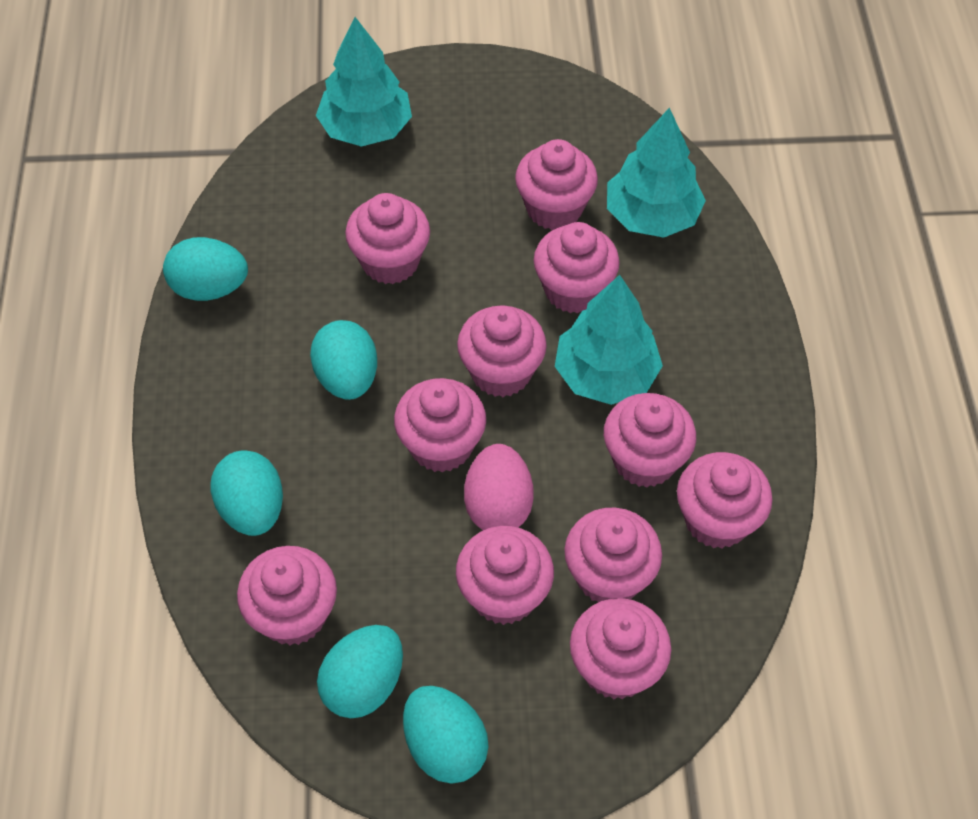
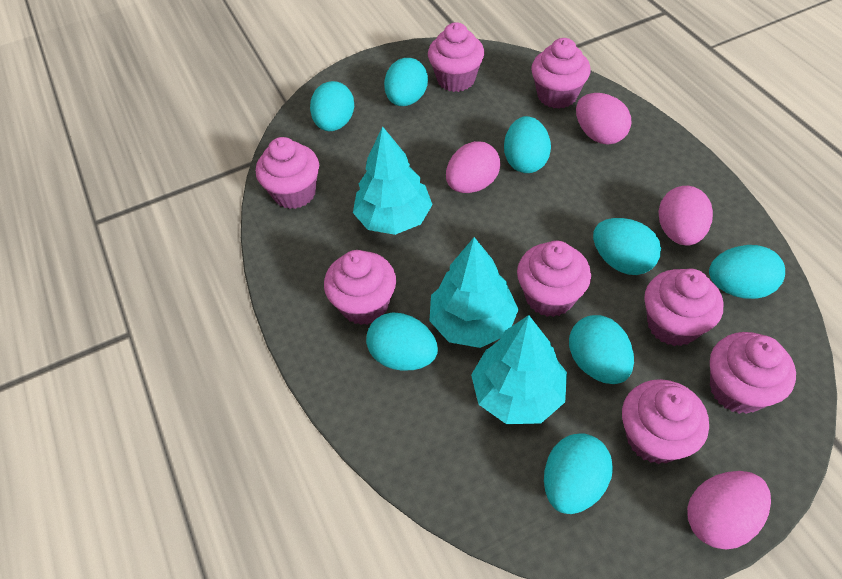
pink cupcake: [237,546,337,646] [345,193,430,284] [394,378,486,473] [456,526,554,625] [457,305,547,397] [515,139,598,230] [534,222,620,313] [564,508,662,602] [570,598,671,699] [604,393,696,488] [677,452,772,549] = 11 -> [256,137,319,209] [324,250,396,325] [428,22,484,92] [517,241,591,317] [531,38,591,109] [622,379,709,464] [644,269,724,346] [710,332,796,414] = 8
pink egg: [464,444,533,530] = 1 -> [446,141,501,193] [576,93,631,145] [658,186,713,246] [687,471,771,549] = 4
turquoise egg: [163,237,248,301] [211,450,283,536] [310,320,377,400] [317,625,403,718] [403,686,489,784] = 5 -> [310,81,354,131] [366,312,438,371] [384,58,428,106] [504,116,551,173] [544,433,613,514] [569,315,634,384] [593,218,661,275] [709,245,785,299] = 8

